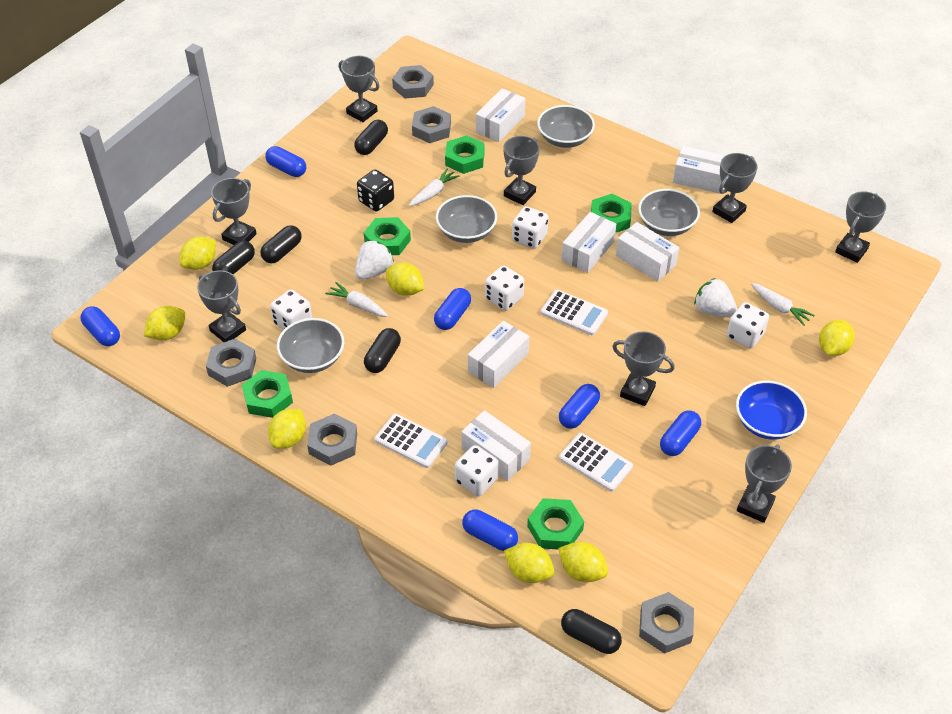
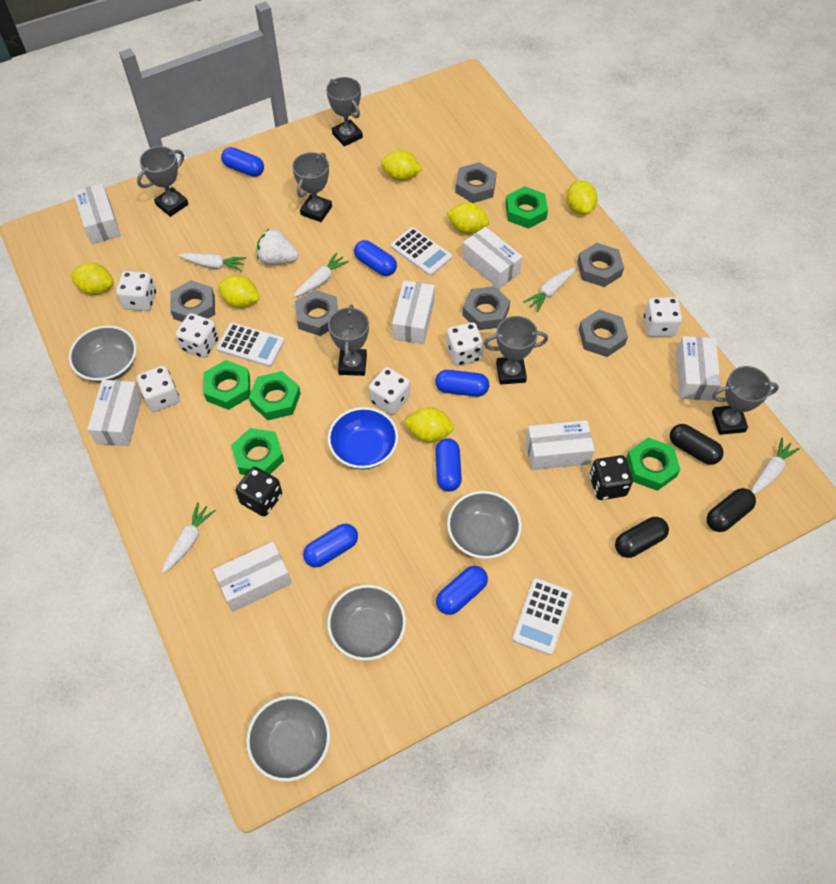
black capsule: [212,241,255,274] [260,225,302,263] [354,120,388,155] [364,328,401,373] [561,609,622,654] = 5 -> [615,517,669,558] [670,424,724,465] [707,488,756,532] = 3
black dice: [357,169,394,211] = 1 -> [236,467,282,516] [590,455,633,500] = 2
grey nut: [206,339,256,387] [307,414,357,466] [392,65,434,99] [412,106,451,143] [639,592,694,654] = 5 -> [170,280,215,322] [295,290,338,336] [455,162,497,203] [462,286,510,330] [577,243,624,287] [579,310,628,357] = 6
grey trophy: [197,270,246,342] [211,178,257,245] [339,56,379,122] [503,136,540,205] [612,331,675,406] [712,153,758,223] [737,444,792,523] [835,191,886,263] = 8 -> [137,146,189,217] [292,152,332,222] [326,77,363,146] [328,305,369,376] [483,316,548,385] [712,366,779,435] = 6
white box: [461,410,531,481] [468,321,529,388] [476,88,525,142] [561,212,616,273] [616,222,679,282] [673,146,725,194] = 6 -> [73,183,121,244] [87,380,142,446] [213,542,292,612] [392,280,435,344] [462,227,523,289] [526,420,595,470] [676,336,721,401] = 7
white carrot: [325,282,388,317] [409,168,460,206] [751,283,815,326] = 3 -> [162,502,216,574] [178,253,246,272] [294,252,349,297] [523,267,576,312] [752,438,800,495] = 5
white dice: [270,289,312,330] [455,445,499,497] [485,265,524,311] [512,206,548,249] [727,302,769,349] = 5 -> [116,271,156,311] [137,366,180,412] [176,313,219,358] [369,367,410,415] [446,322,484,366] [644,297,682,337] = 6
white strawberry: [355,240,394,280] [694,278,737,317] = 2 -> [257,229,298,265] = 1
yellow lemon: [144,306,185,340] [179,236,216,270] [268,409,306,448] [386,263,424,296] [504,543,555,583] [558,542,608,582] [819,320,855,356] = 7 -> [70,262,114,295] [218,275,260,308] [381,150,422,181] [404,407,454,442] [447,202,489,234] [567,181,598,215] = 6

